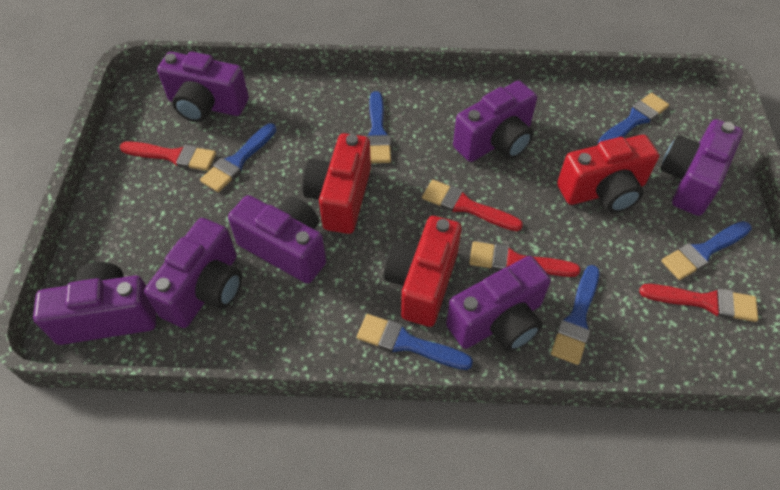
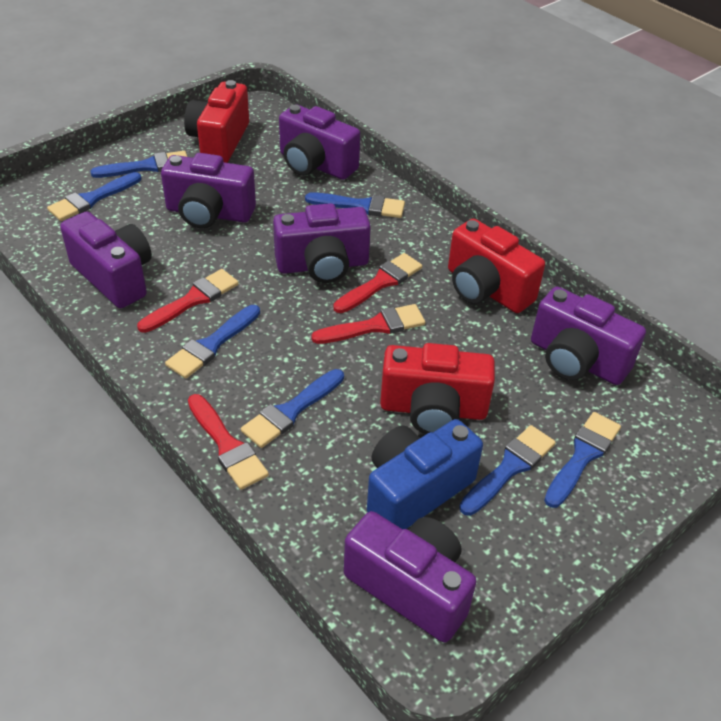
blue brush: [200,123,276,192] [357,314,473,370] [366,91,391,163] [551,265,599,365] [598,93,669,143] [661,221,752,280] = 6 -> [47,172,142,221] [90,151,187,178] [165,305,260,379] [241,369,344,448] [305,192,405,218] [459,425,556,516] [544,412,621,508] = 7
blue camera: none = 0 -> [367,419,483,529] = 1
purple camera: [33,262,156,345] [144,218,242,328] [157,52,249,122] [228,195,326,284] [446,256,551,352] [453,81,537,162] [660,119,743,216] = 7 -> [60,211,152,308] [161,153,256,228] [273,203,371,283] [279,104,360,180] [344,511,477,643] [531,286,646,385] = 6

